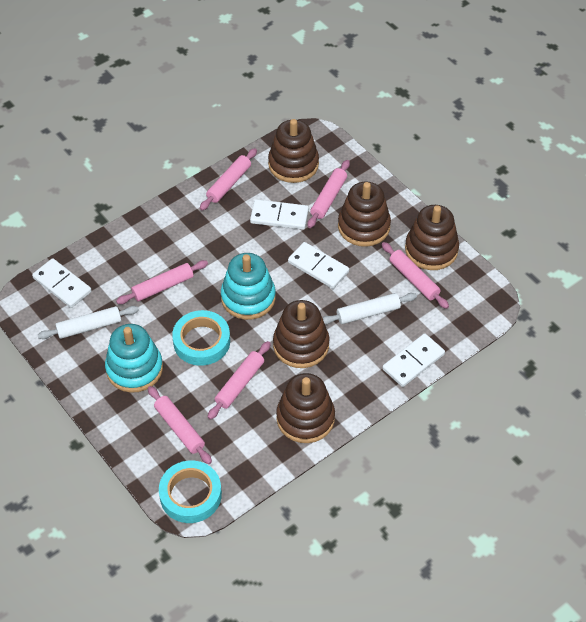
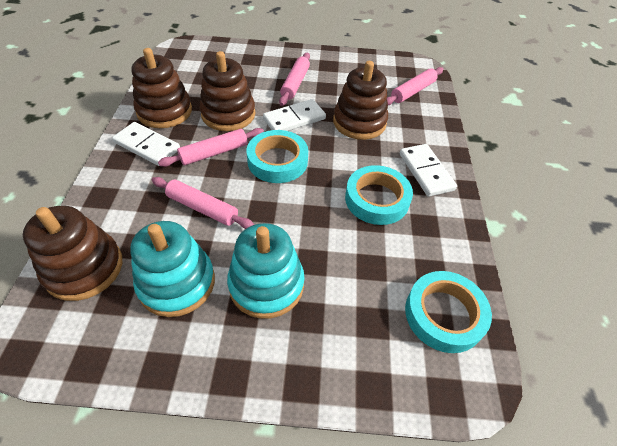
brown stacking toy: [268,119,319,183] [273,300,329,368] [276,373,335,443] [338,181,391,247] [405,205,459,270] = 5 -> [23,206,122,301] [132,48,192,128] [199,51,255,131] [333,61,388,140] = 4
pink rolling pin: [116,260,208,304] [148,386,212,464] [200,148,257,210] [208,341,271,420] [307,160,350,228] [382,242,449,309] = 6 -> [152,177,254,229] [158,128,264,167] [279,53,310,106] [387,67,443,105] = 4
turquoise tape: [159,461,222,523] [172,310,230,366] = 2 -> [247,130,308,183] [345,165,413,225] [405,271,492,353] = 3
white domino: [32,258,92,308] [250,199,309,230] [288,242,349,289] [382,333,445,387] = 4 -> [112,122,180,166] [263,99,326,131] [400,144,457,197] = 3
white rolling pin: [38,306,139,339] [323,293,417,325] = 2 -> none = 0

